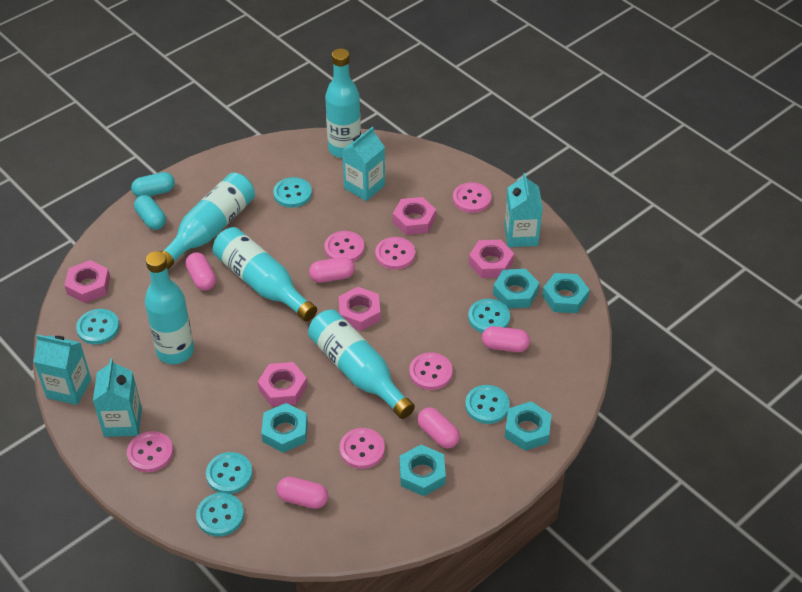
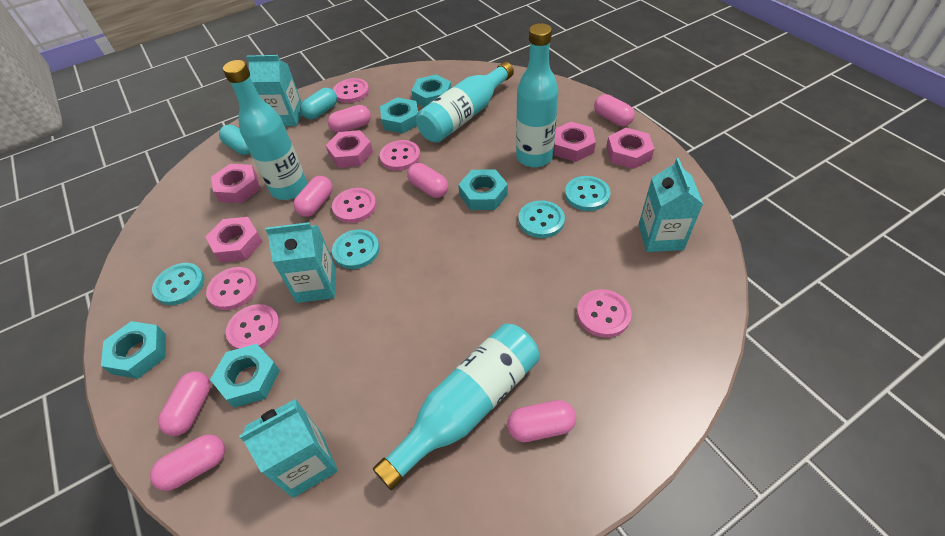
pink capsule: [185,252,216,290] [277,477,328,509] [309,257,355,283] [417,407,460,448] [482,326,530,352] = 5 -> [150,434,225,491] [158,372,211,436] [294,176,333,217] [328,105,371,133] [407,163,448,198] [507,400,576,442] [594,94,635,126] = 7
turquoise bottle: [145,251,194,364] [160,173,255,270] [213,227,317,322] [308,309,415,419] [325,49,361,158] = 5 -> [223,60,307,200] [373,324,539,490] [416,62,514,143] [516,23,558,168] = 4
turquoise button: [76,309,120,344] [196,493,244,537] [206,452,253,494] [273,177,312,208] [465,385,510,424] [468,299,510,333] = 6 -> [152,263,204,305] [332,229,380,269] [519,200,565,238] [565,176,610,211] = 4

